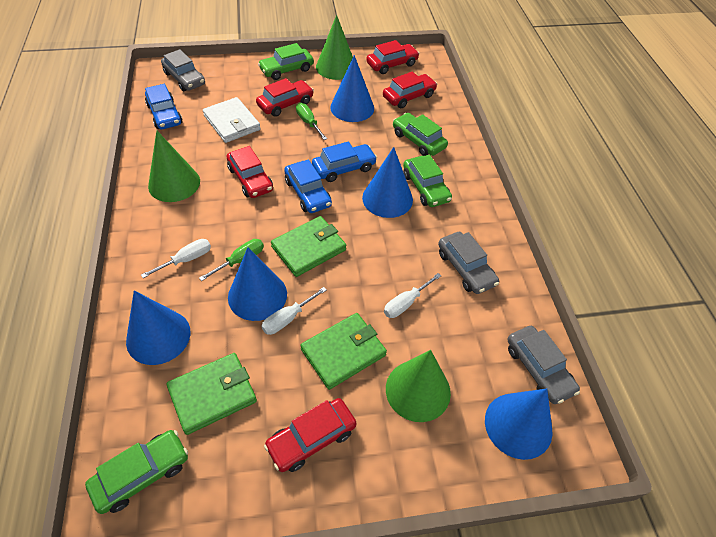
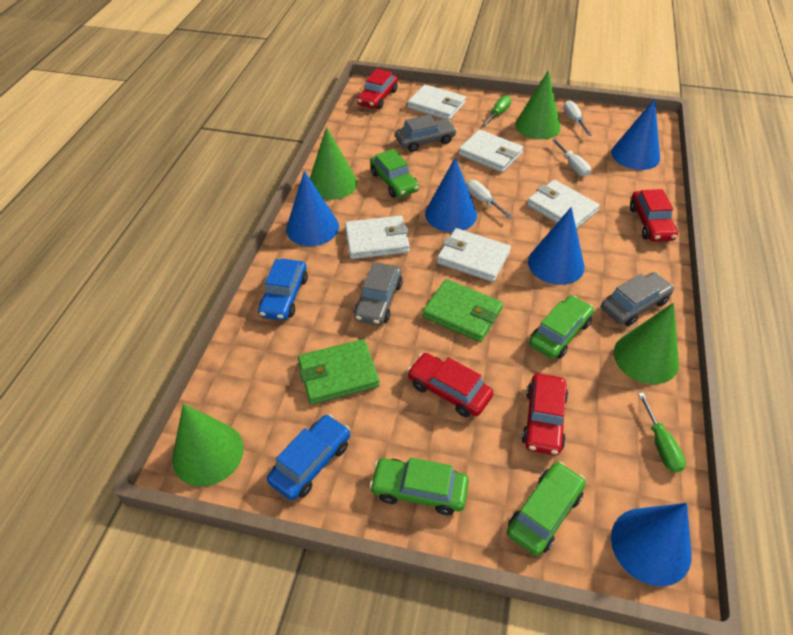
blue car: [145,84,182,129] [284,160,332,213] [312,141,377,182] = 3 -> [258,259,308,321] [267,414,350,500] = 2
green cone: [148,130,200,202] [316,15,353,80] [386,350,451,422] = 3 -> [172,404,244,486] [310,127,357,200] [515,70,561,139] [614,303,679,384] = 4
green wallet: [166,353,257,435] [271,216,346,277] [300,313,387,390] = 3 -> [298,339,380,404] [422,279,503,342] = 2
red car: [226,146,273,198] [256,78,314,117] [264,398,356,472] [366,40,420,74] [383,71,437,108] = 5 -> [357,69,398,109] [407,353,493,417] [522,373,568,455] [630,189,678,242] = 4
white wallet: [203,97,261,143] = 1 -> [345,216,410,259] [407,84,466,120] [437,228,511,282] [458,129,523,173] [527,180,600,229] = 5

